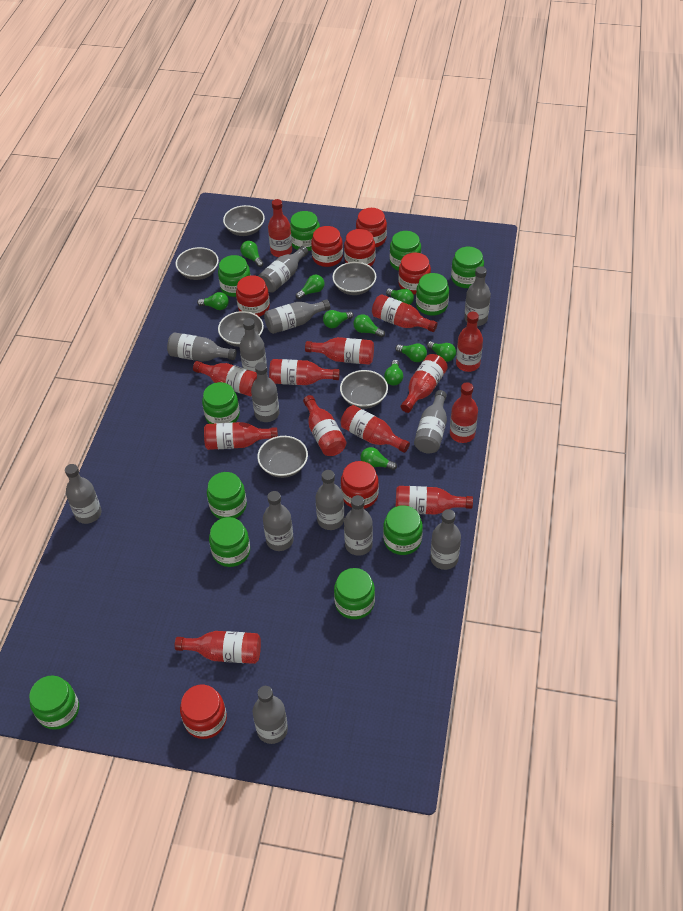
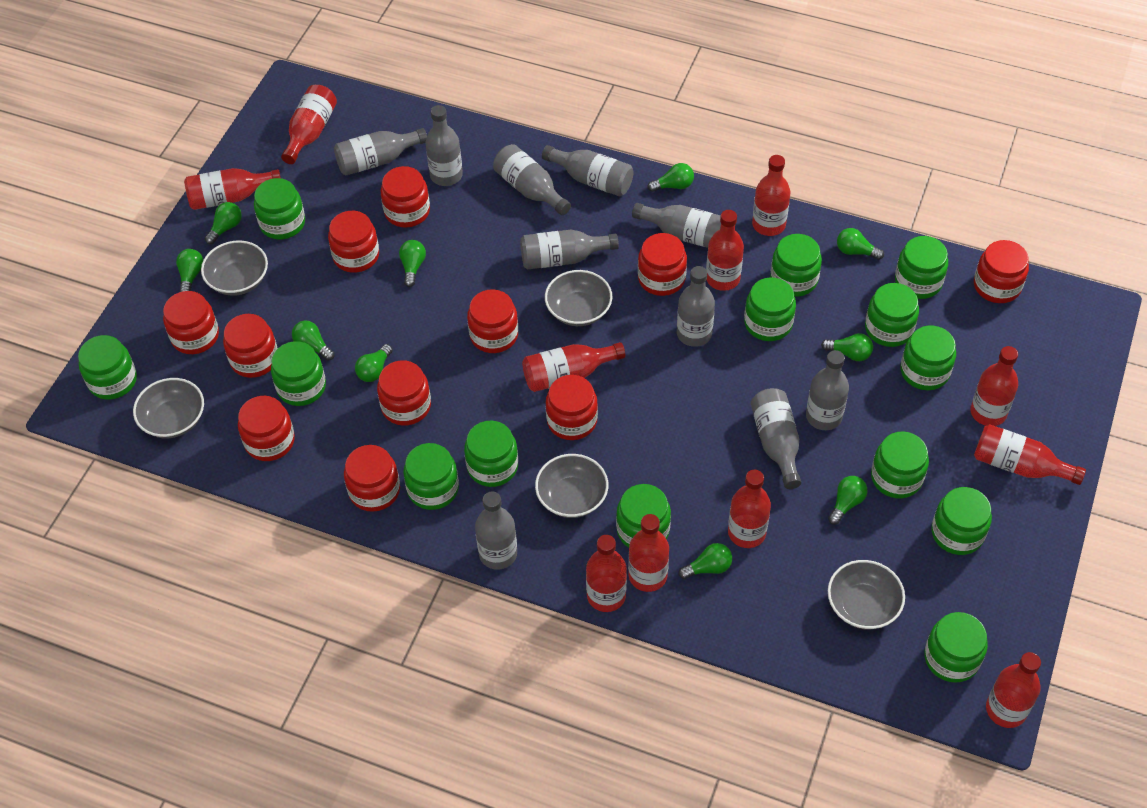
green jar: [29,675,79,730] [202,382,240,424] [207,472,247,519] [209,517,250,567] [218,255,251,297] [290,211,320,251] [334,568,375,619] [383,505,423,555] [390,231,421,271] [416,273,449,316] [451,247,484,288] = 11 -> [78,335,137,400] [254,178,305,239] [271,341,326,406] [403,443,459,510] [464,420,518,487] [616,484,671,547] [744,277,796,341] [770,234,822,297] [865,283,919,347] [871,431,929,498] [895,236,948,299] [901,326,956,390] [924,612,988,683] [931,487,992,555] = 14
grey bottle: [65,464,102,524] [167,332,237,362] [239,318,267,372] [251,362,279,422] [253,686,288,744] [259,246,308,293] [263,491,294,551] [264,299,330,334] [315,470,344,530] [344,495,373,556] [414,390,447,453] [430,509,461,570] [464,266,491,326] = 13 -> [334,128,427,175] [426,105,463,186] [475,492,517,570] [493,144,571,215] [520,230,619,270] [542,145,633,197] [632,203,721,248] [677,266,715,347] [751,388,801,489] [806,350,849,430] = 10
grey bowl: [175,247,219,280] [218,311,264,347] [223,205,265,236] [257,436,308,478] [332,262,376,295] [340,370,388,409] = 6 -> [133,378,204,439] [201,241,268,296] [535,454,608,518] [545,270,612,326] [828,560,905,629] = 5
red bottle: [175,631,261,664] [193,361,257,396] [204,422,278,450] [268,199,292,257] [269,359,340,385] [303,395,346,456] [305,337,374,365] [341,405,410,453] [372,294,438,332] [396,486,473,515] [401,354,448,413] [450,382,478,443] [456,312,483,372] = 13 -> [184,168,281,210] [281,85,337,164] [522,342,625,392] [586,535,627,612] [628,514,669,592] [706,210,744,291] [728,470,771,548] [752,155,790,236] [970,346,1018,426] [974,424,1086,485] [986,652,1041,728] = 11
red jar: [180,685,227,739] [236,275,270,317] [311,226,343,267] [341,461,379,509] [344,229,375,266] [356,208,387,248] [398,252,431,294] = 7 -> [163,291,219,354] [223,314,278,378] [238,396,295,461] [328,211,379,273] [344,445,400,512] [377,360,431,426] [380,166,430,228] [467,289,518,353] [546,375,598,440] [638,233,687,296] [974,240,1029,303] = 11

